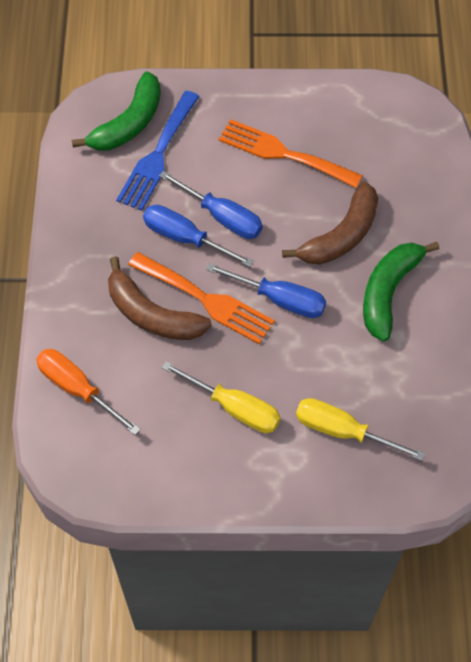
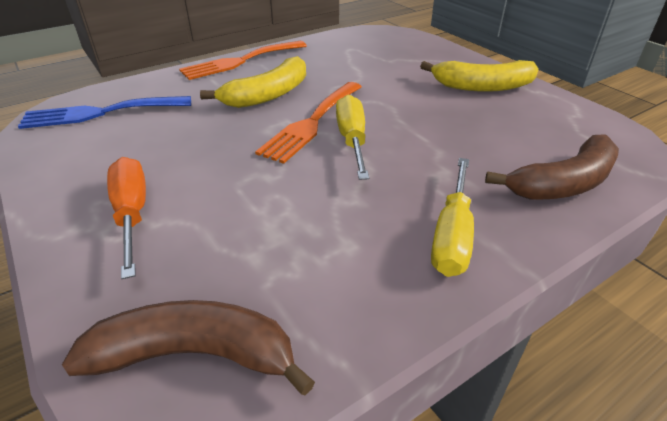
blue screwdriver: [143,205,254,267] [159,171,263,239] [206,263,326,318] = 3 -> none = 0
green banana: [72,71,161,150] [363,242,439,341] = 2 -> none = 0
yellow banana: none = 0 -> [200,56,306,108] [420,60,539,92] = 2

